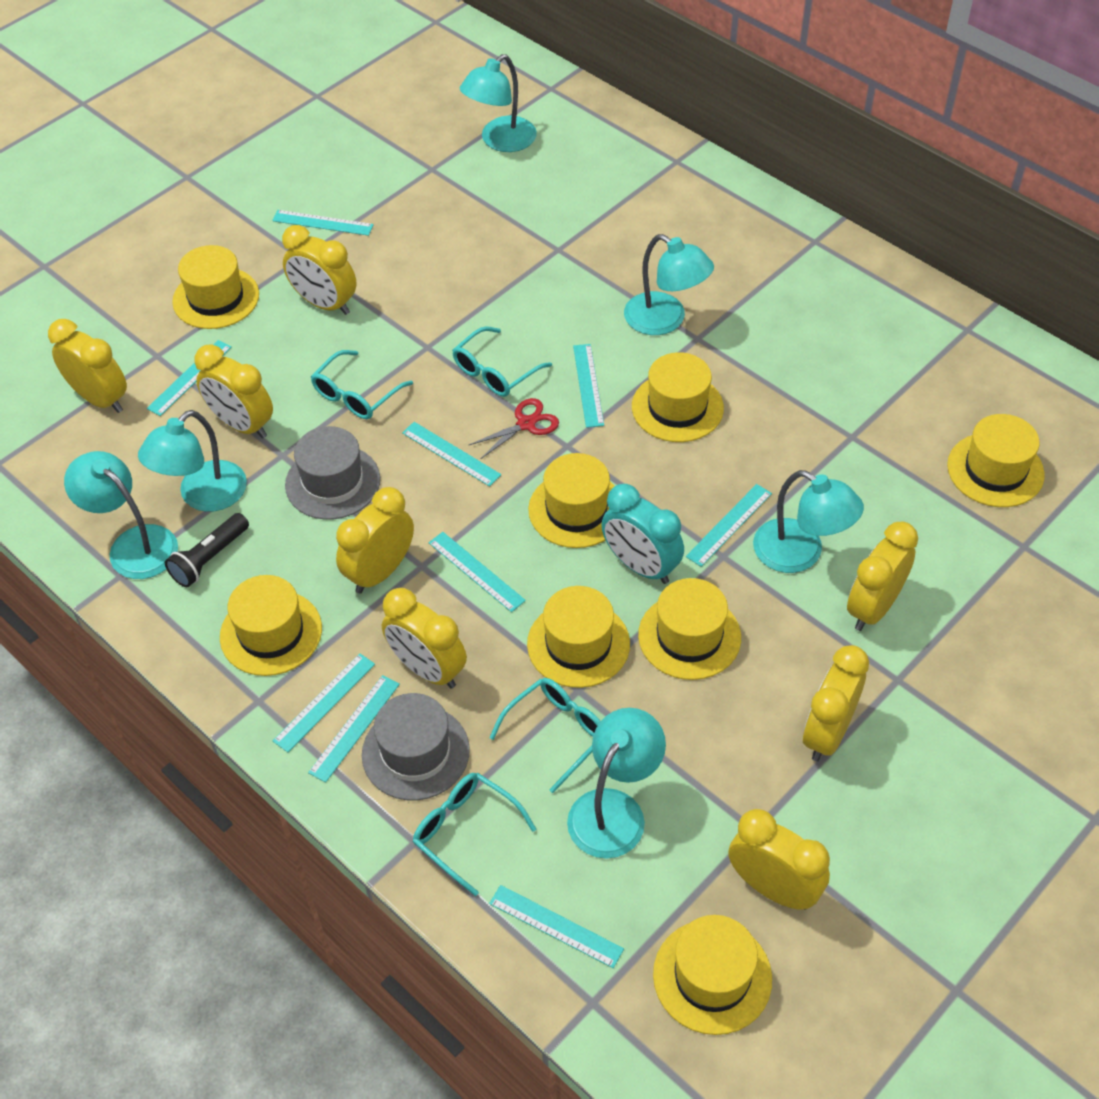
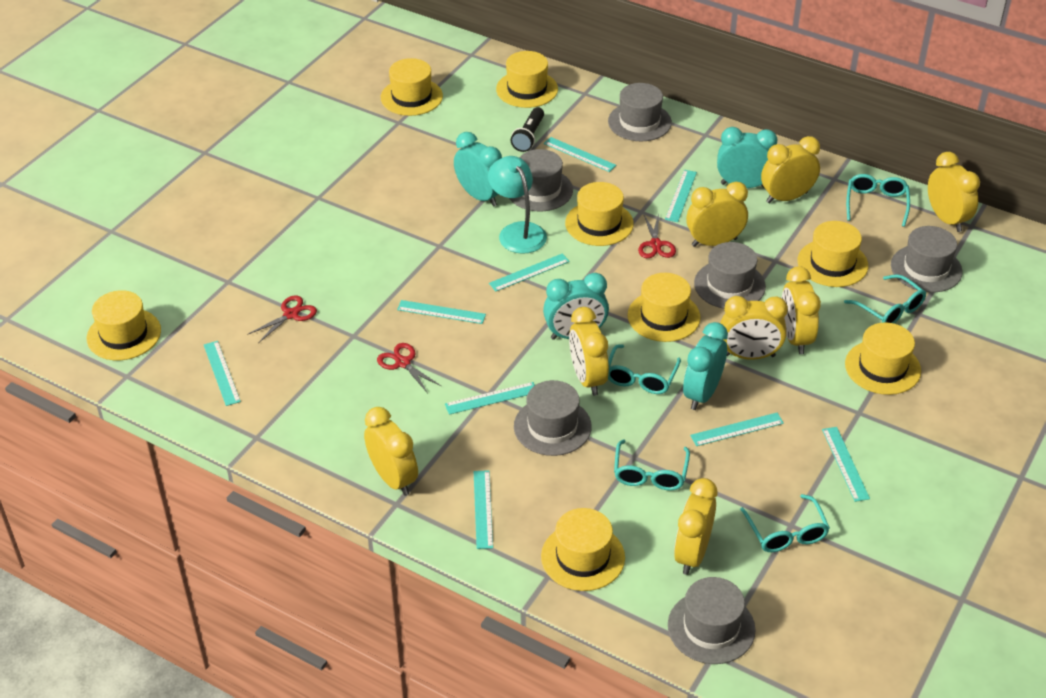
grey hat: [285,426,380,520] [362,693,470,800] = 2 -> [509,149,573,212] [514,380,592,456] [608,83,672,141] [668,577,756,664] [694,242,766,309] [891,226,963,292] = 6
red scissors: [468,398,559,459] = 1 -> [247,295,317,343] [377,343,441,392] [638,213,676,258] = 3
turquoise clock: [601,484,684,584] = 1 -> [454,132,502,206] [543,273,609,340] [683,322,728,410] [717,127,778,188] = 4
turquoise glasses: [311,350,413,419] [413,773,536,896] [452,326,552,397] [489,678,600,793] = 4 -> [608,344,681,394] [614,439,690,490] [740,494,830,552] [844,274,926,324] [846,174,910,227] = 5
turquoise lamp: [64,451,178,579] [138,410,247,512] [460,54,537,152] [567,708,666,859] [624,234,714,335] [753,470,864,573] = 6 -> [488,156,547,254] = 1

